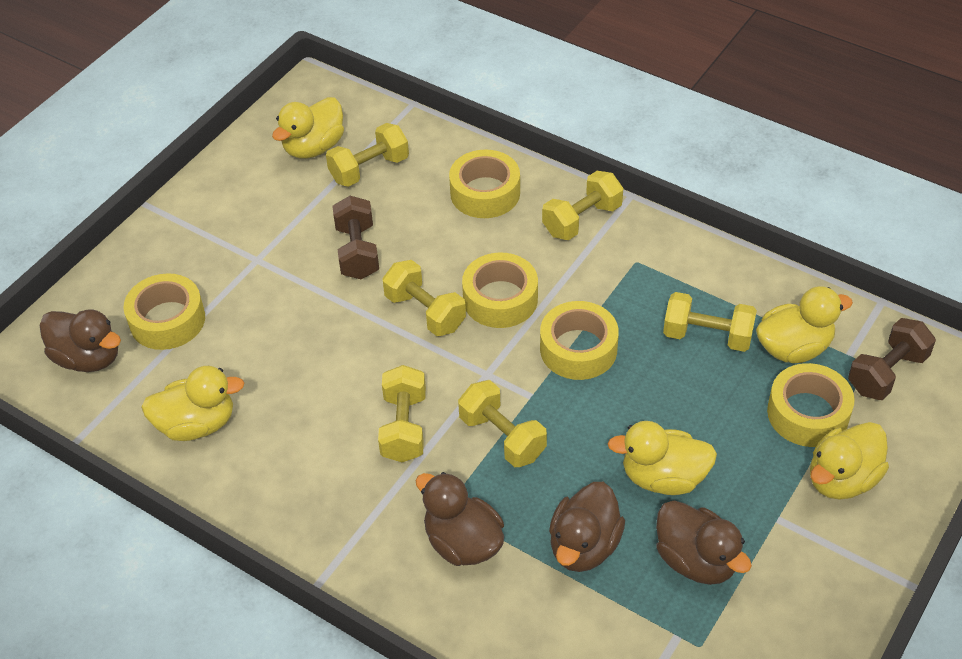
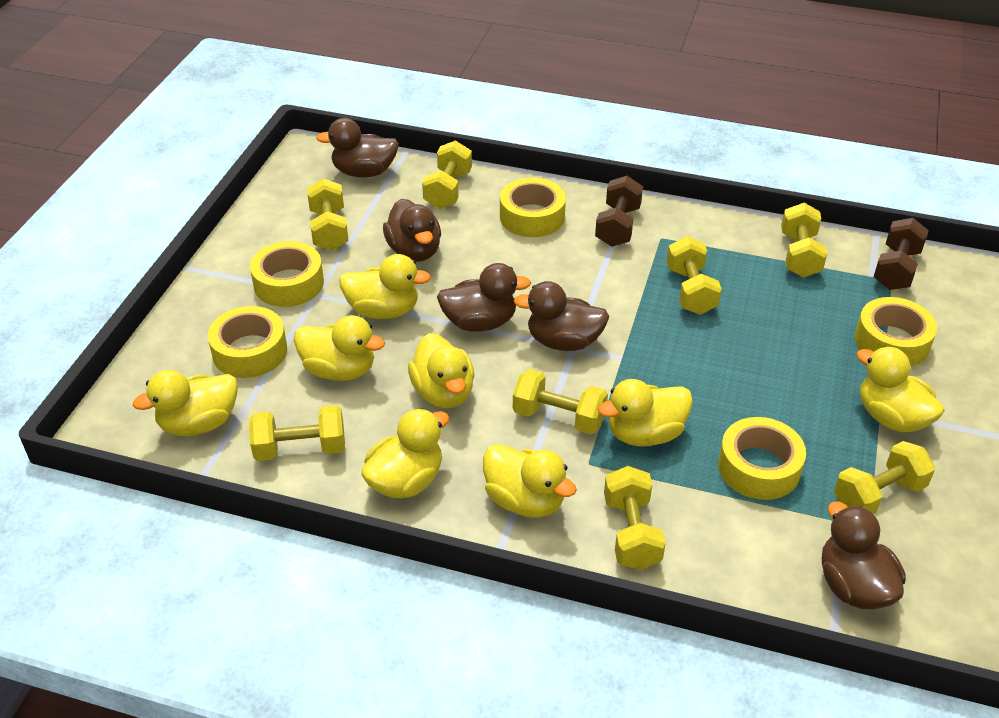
brown duck: [39,310,121,372] [416,472,504,566] [549,482,625,572] [656,501,752,585] = 4 -> [316,118,399,178] [383,199,441,262] [437,263,531,332] [513,281,610,351] [822,502,906,609] = 5
yellow duck: [141,366,245,441] [272,97,344,159] [608,421,717,495] [756,286,853,363] [810,422,889,500] = 5 -> [133,370,238,436] [294,315,385,381] [339,254,431,319] [361,408,450,498] [408,333,474,408] [483,444,577,518] [598,379,693,446] [856,347,945,432] = 8
yellow dumbbell: [326,123,409,187] [378,365,426,462] [382,260,466,336] [458,380,547,467] [542,171,623,240] [663,292,757,352] = 6 -> [249,405,345,461] [307,178,349,251] [422,140,472,209] [513,369,608,434] [604,466,666,570] [667,236,722,315] [781,203,827,277] [834,441,935,514] = 8

